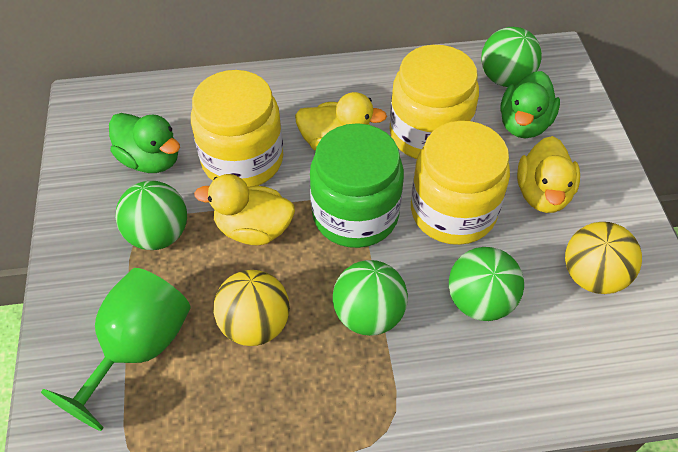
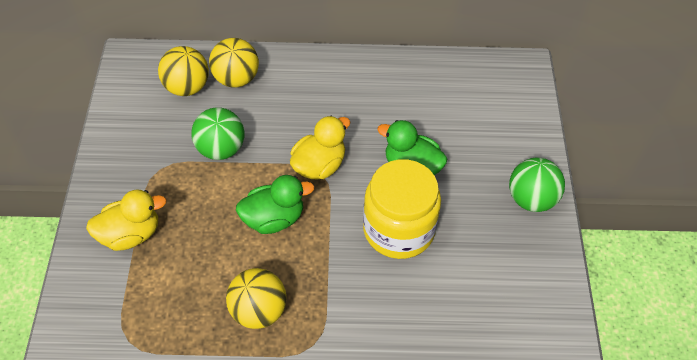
green ball: [115,181,187,250] [333,260,408,336] [449,247,524,321] [481,27,542,87] = 4 -> [191,107,245,160] [509,157,565,212] = 2
green goblet: [41,268,191,431] = 1 -> none = 0
green jar: [310,123,404,248] = 1 -> none = 0
yellow ball: [214,270,290,346] [565,222,642,294] = 2 -> [158,46,209,96] [209,38,259,88] [226,268,286,329] = 3
yellow duck: [194,174,295,245] [295,92,387,151] [517,136,580,213] = 3 -> [86,190,167,251] [290,116,350,179] = 2
yellow jar: [191,70,283,187] [389,45,479,159] [411,121,510,245] = 3 -> [363,159,441,259] = 1

